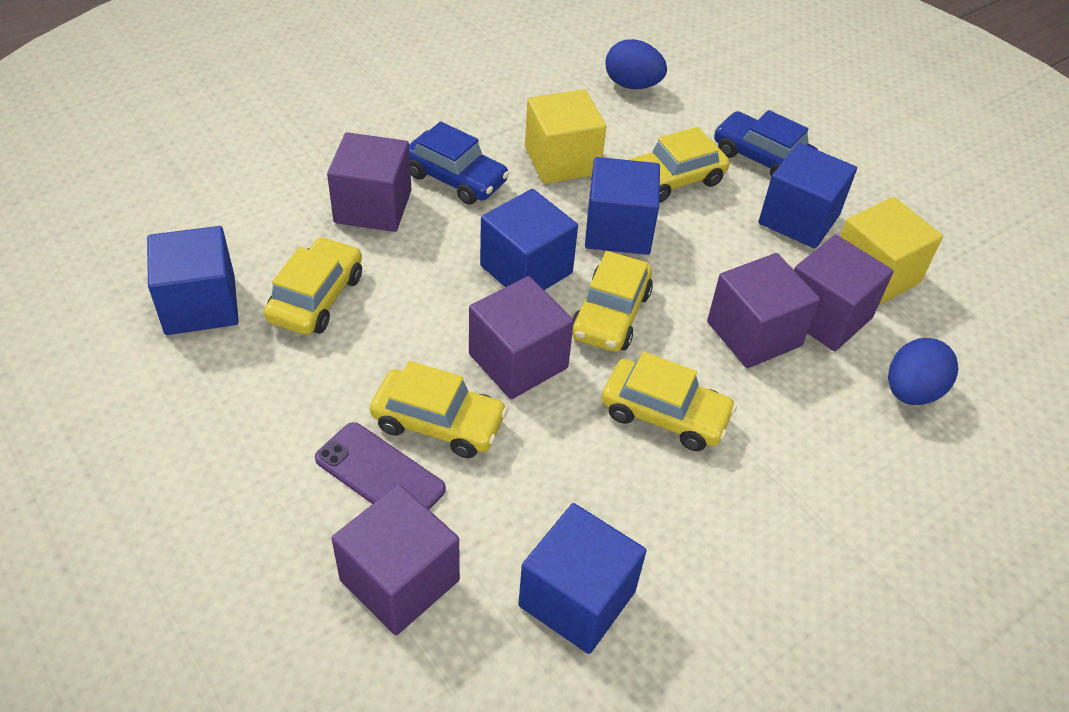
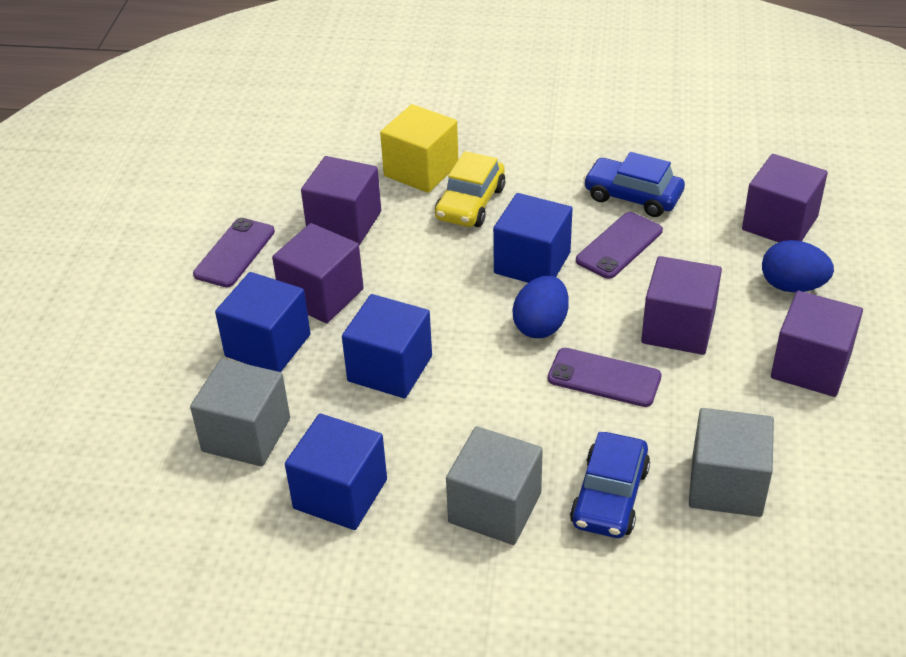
blue cube: [147,226,239,335] [480,189,578,290] [518,503,647,654] [585,157,660,255] [758,143,857,249] = 5 -> [215,272,311,372] [285,413,387,530] [342,294,432,398] [493,193,573,283] = 4
grey cube: none = 0 -> [190,359,290,466] [446,426,543,545] [689,408,774,517] = 3
purple phone: [315,422,446,510] = 1 -> [193,218,275,287] [548,348,662,407] [576,212,663,279] = 3
yellow car: [264,237,362,335] [370,361,508,458] [572,251,653,352] [602,352,737,451] [628,127,730,203] = 5 -> [435,151,505,227] = 1
yellow cube: [525,89,606,184] [840,197,943,306] = 2 -> [380,104,458,193] = 1

